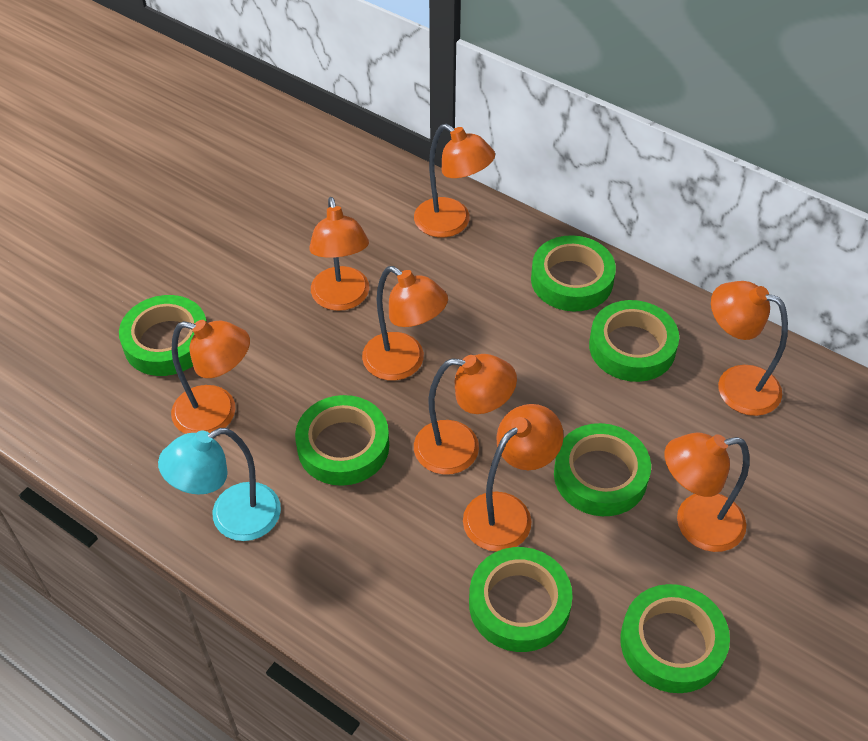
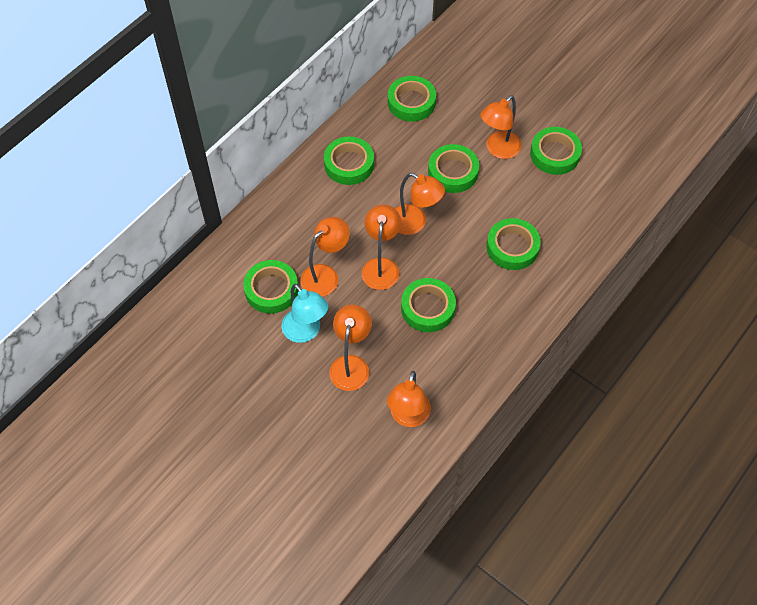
orange lamp: [171,320,250,434] [309,197,369,311] [362,266,448,380] [414,124,495,237] [414,354,517,475] [463,404,564,552] [665,433,749,552] [711,281,788,416] = 8 -> [300,217,350,297] [329,305,372,391] [362,204,401,290] [387,371,431,427] [395,173,445,235] [480,95,522,159] = 6

